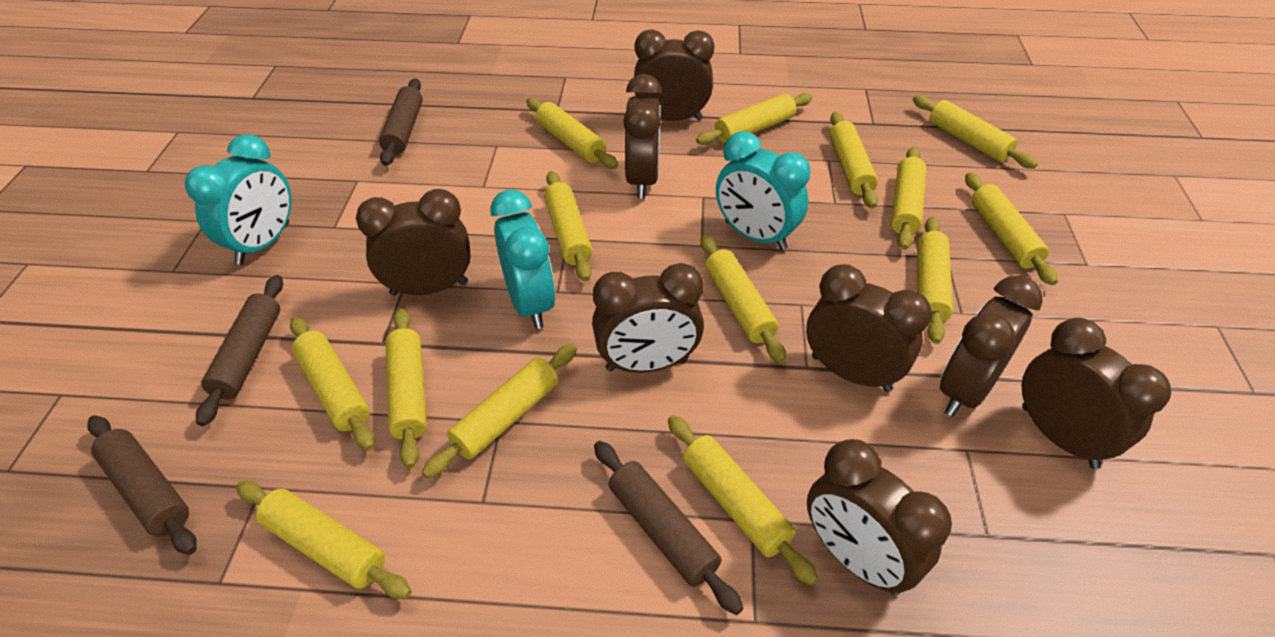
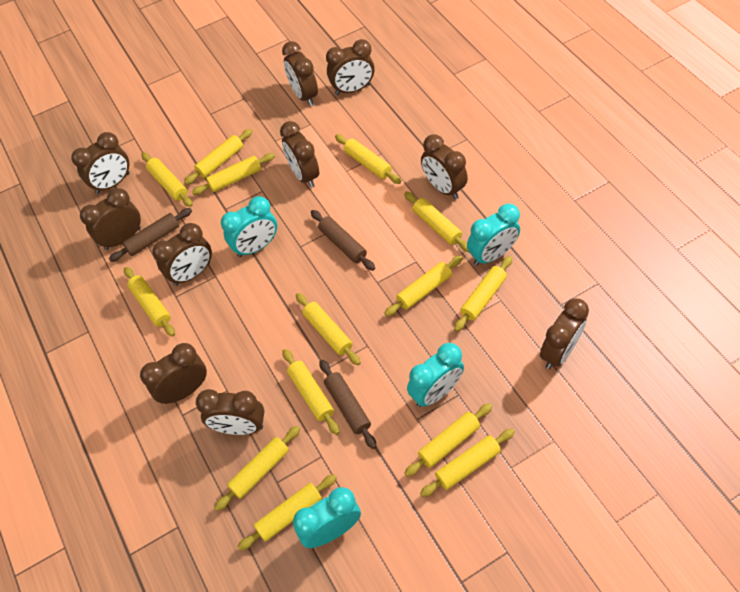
brown clock: [356,189,470,296] [592,263,704,373] [623,74,662,198] [634,29,715,121] [806,264,932,392] [807,439,952,595] [940,275,1043,417] [1022,318,1171,469] = 8 -> [71,132,130,194] [80,188,141,250] [140,343,207,404] [152,223,212,286] [196,389,265,435] [280,121,319,188] [282,41,318,106] [326,39,375,95] [421,134,468,199] [540,298,589,369] = 10
brown rolling pin: [87,415,197,555] [196,275,283,426] [379,79,423,166] [594,441,743,615] = 4 -> [109,208,192,262] [311,210,375,271] [319,360,376,449] = 3
turquoise clock: [185,134,291,265] [490,190,556,329] [716,131,811,251] = 3 -> [221,196,277,257] [293,487,361,548] [407,343,464,407] [467,204,520,266] = 4

